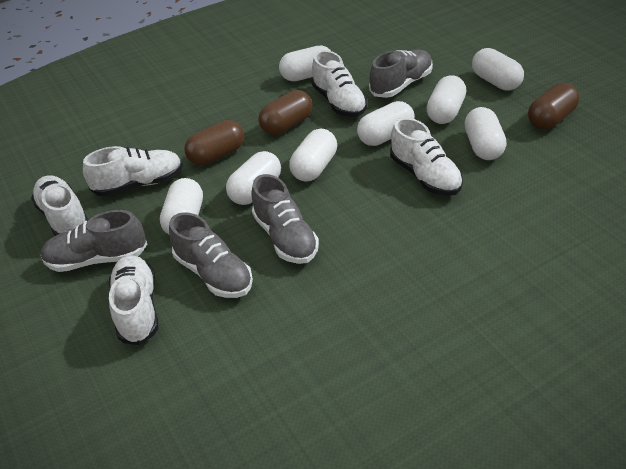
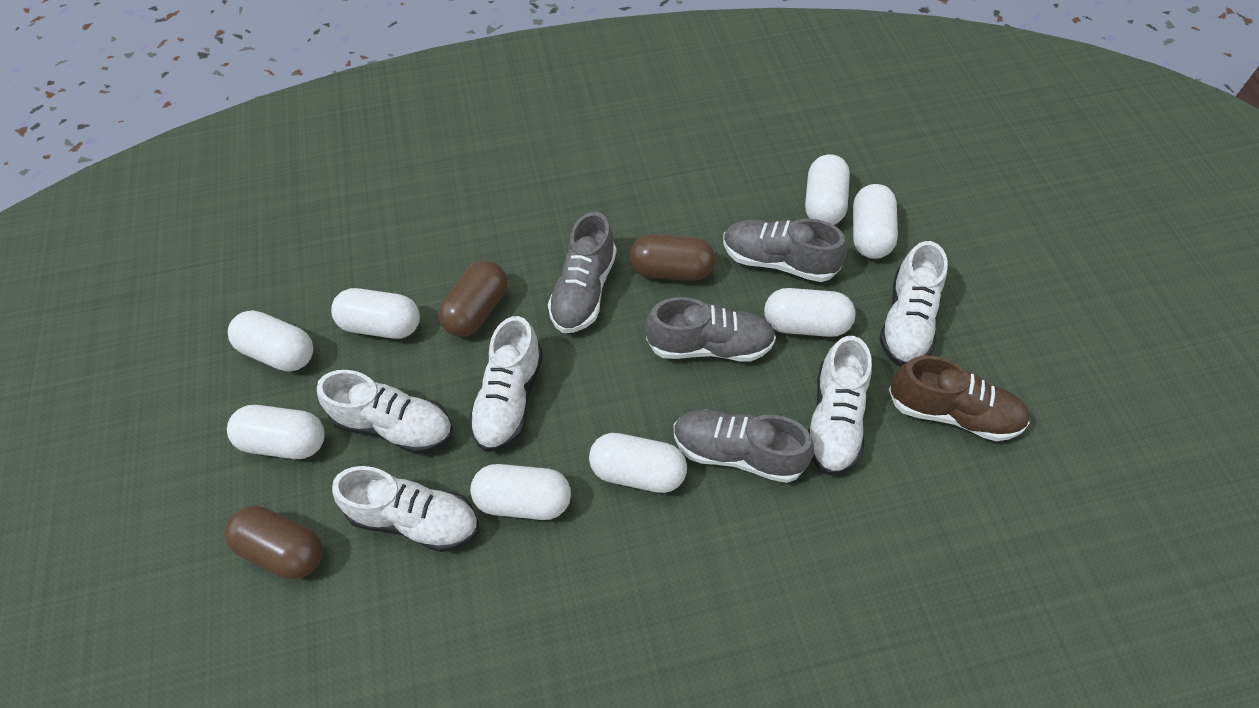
brown shoe: none = 0 -> [889,356,1030,441] = 1

